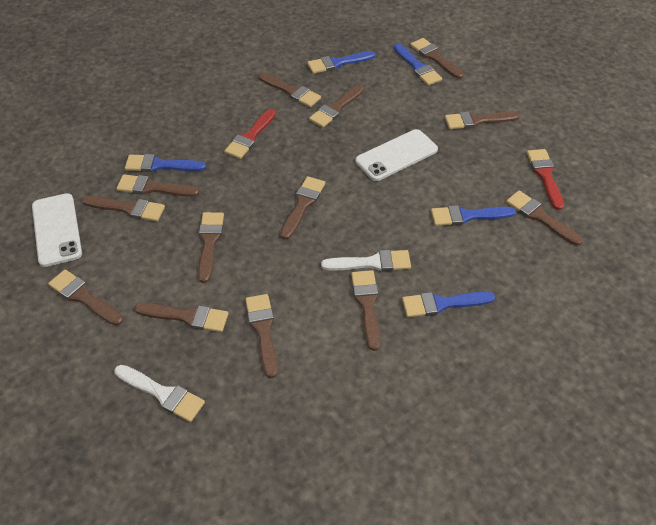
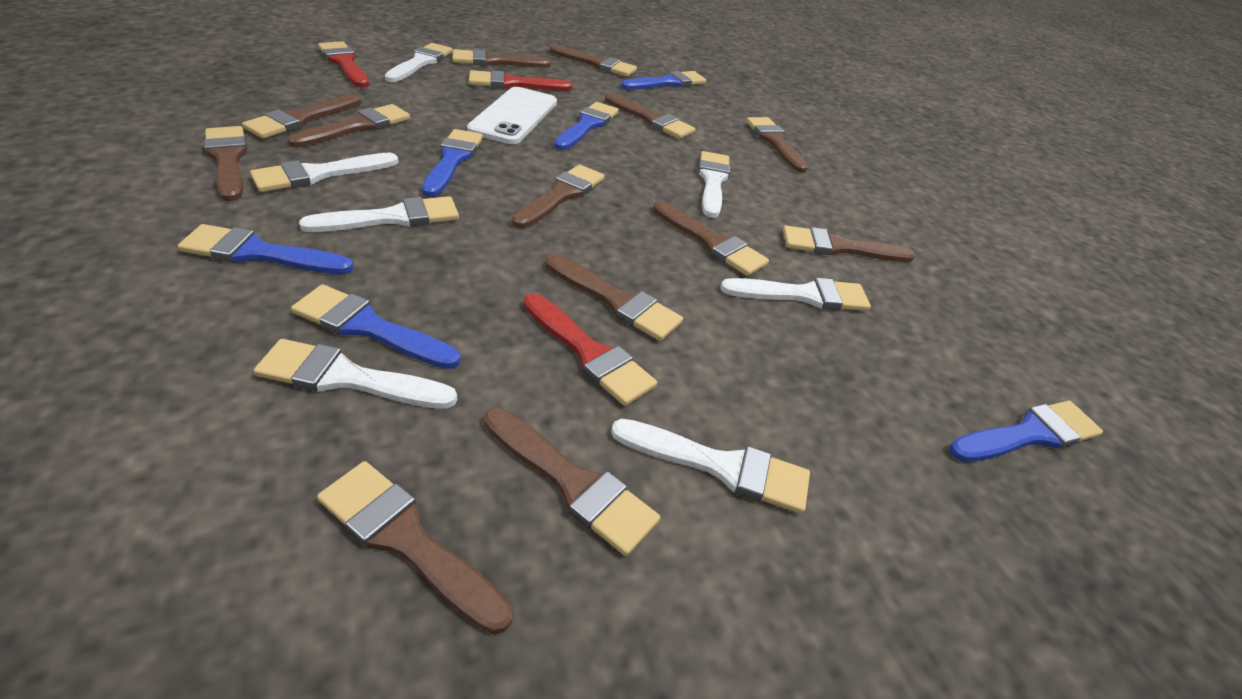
blue brush: [125,154,206,172] [307,51,376,74] [394,43,442,86] [402,291,495,317] [431,205,516,226] = 5 -> [178,224,354,274] [291,284,461,369] [422,129,483,197] [554,102,619,150] [621,71,706,90] [949,401,1103,462] = 6
red brush: [224,109,276,159] [527,149,564,210] = 2 -> [318,41,369,88] [469,70,572,91] [524,293,657,406] = 3
white brush: [115,365,205,422] [321,250,411,272] = 2 -> [250,153,399,192] [254,339,457,409] [299,196,459,232] [385,43,453,82] [611,419,810,514] [698,151,730,218] [720,278,871,311] = 7
white phone: [32,193,82,267] [355,129,438,181] = 2 -> [467,87,557,144] = 1

